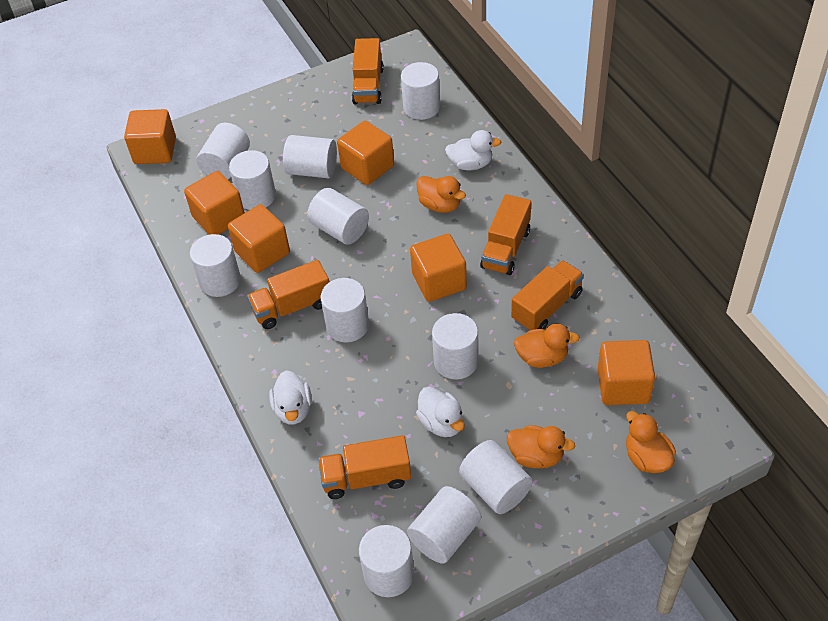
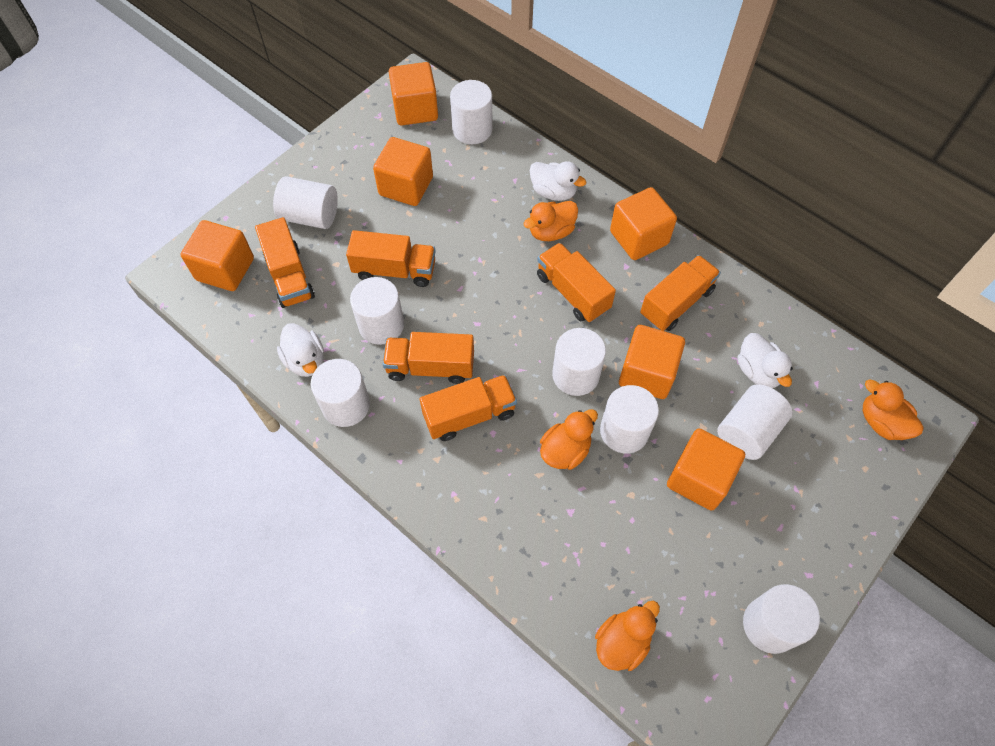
orange truck: [247,260,329,329] [318,435,411,499] [352,38,384,105] [480,194,531,275] [511,260,584,331] = 5 -> [255,217,315,308] [346,230,436,287] [383,332,474,384] [420,375,517,441] [537,243,616,322] [640,255,721,331] = 6
white cylinder: [190,234,241,297] [197,123,250,180] [229,150,276,210] [283,135,337,178] [307,188,369,245] [320,278,369,342] [359,525,414,597] [401,62,440,120] [407,486,481,564] [432,313,479,380] [459,440,532,514] = 11 -> [273,176,338,229] [311,359,370,427] [350,277,404,345] [450,80,492,144] [552,328,606,396] [600,385,659,454] [717,384,793,460] [743,584,820,654] = 8

